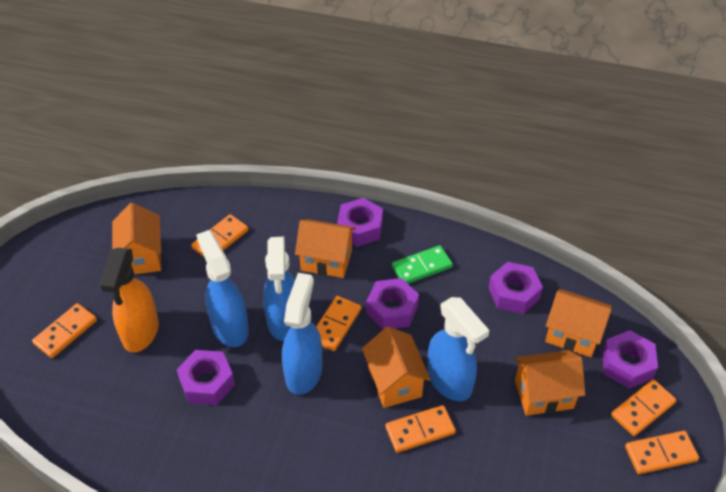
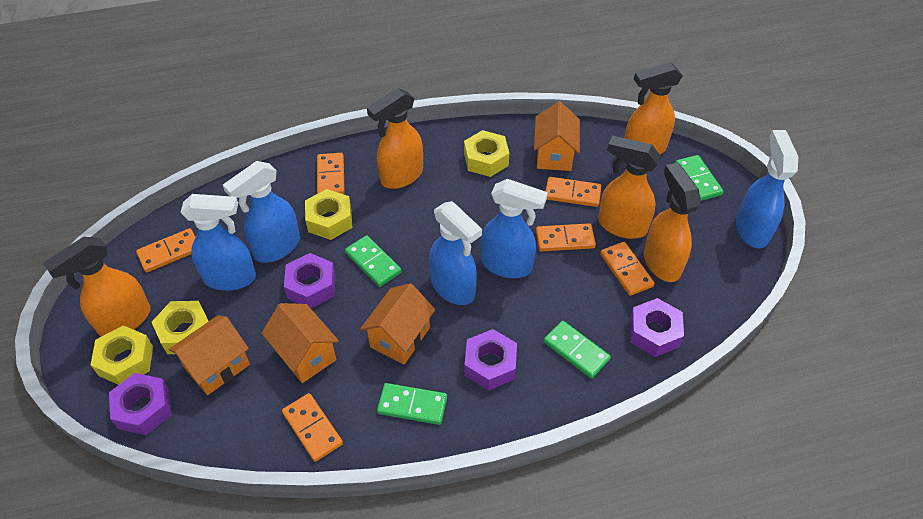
blue spray bottle: [196,230,249,347] [263,237,295,341] [282,273,323,395] [427,297,490,401] = 4 -> [180,194,256,291] [223,161,300,263] [429,201,482,305] [481,179,548,278] [736,130,798,248] = 5
green domino: [392,245,453,284] = 1 -> [345,235,402,287] [377,383,447,425] [544,321,611,378] [675,155,724,201] = 4
orange house: [112,203,161,274] [295,219,356,278] [362,327,431,408] [515,350,585,416] [545,289,612,357] = 5 -> [169,315,250,395] [262,303,339,383] [360,283,435,365] [534,102,580,171] = 4
orange spray bottle: [99,248,159,352] = 1 -> [43,237,151,337] [367,88,423,189] [598,136,661,239] [624,62,683,154] [644,163,701,282] = 5
purple nut: [176,350,235,405] [337,198,383,247] [366,278,419,329] [489,262,543,314] [602,330,658,389] = 5 -> [109,373,172,435] [284,253,335,308] [464,329,517,391] [630,298,684,357] = 4
yellow nut: none = 0 -> [91,325,153,385] [152,301,209,354] [305,189,352,240] [464,130,509,177] = 4

